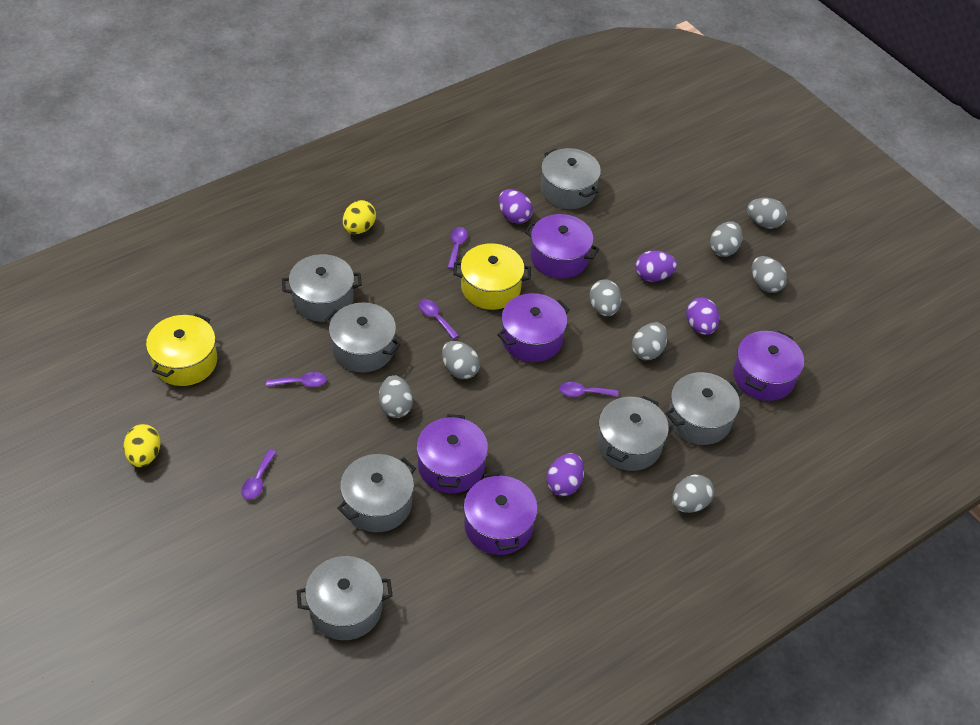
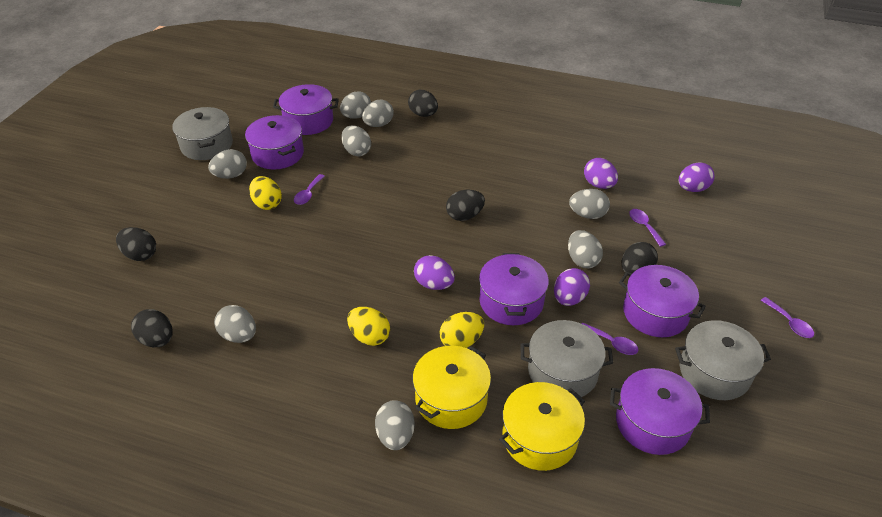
black egg: none = 0 -> [116,227,156,261] [131,309,173,347] [408,90,438,117] [446,190,485,221] [622,242,658,274] = 5
grey pot: [282,254,362,322] [297,556,393,640] [325,303,401,373] [338,454,416,532] [541,148,601,209] [597,396,669,471] [666,372,742,445] = 7 -> [172,107,233,160] [520,320,613,399] [675,320,771,400] = 3
purple spoon: [241,449,276,500] [266,372,327,387] [418,299,459,339] [447,227,468,269] [559,382,618,397] = 5 -> [294,174,325,205] [581,322,638,355] [629,209,666,247] [761,297,814,338] = 4
yellow egg: [124,424,161,467] [343,200,376,234] = 2 -> [249,176,282,210] [347,307,390,346] [440,312,484,348] = 3

